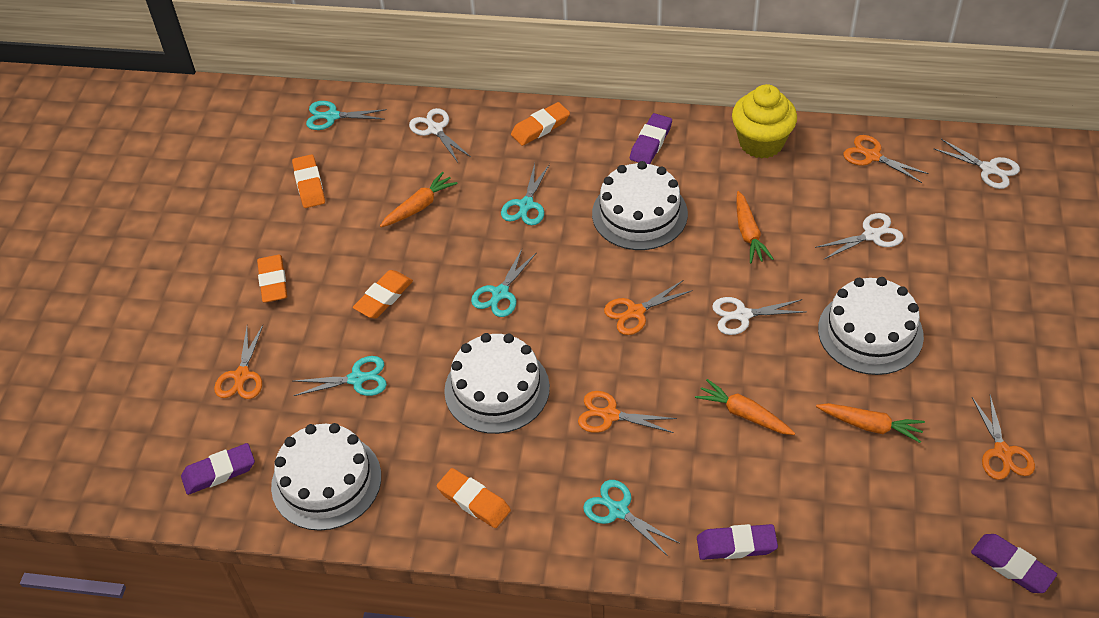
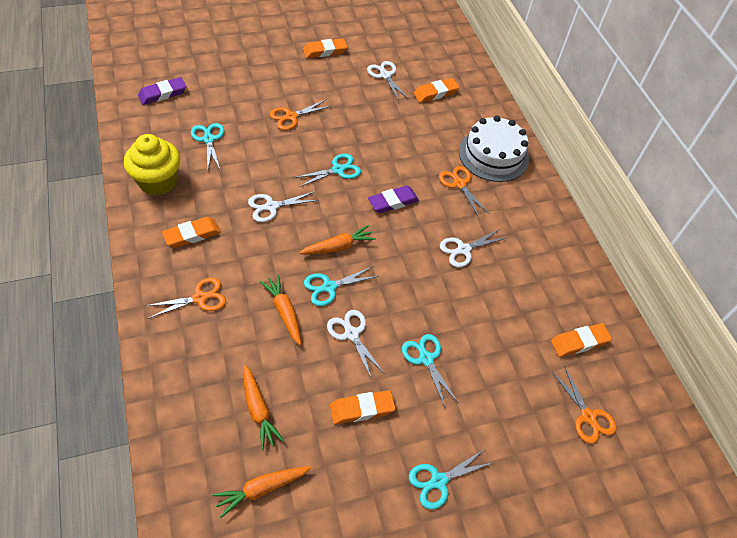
orange scissors: [214,325,263,399] [578,391,677,433] [604,280,693,335] [843,135,929,183] [972,395,1035,480] = 5 -> [145,278,226,319] [270,100,331,130] [439,166,489,217] [552,366,616,444] = 4
purple eraser: [181,443,255,495] [630,113,672,164] [697,524,778,560] [971,534,1057,593] = 4 -> [138,77,186,105] [368,186,419,213] = 2
white cake: [271,423,381,531] [444,333,550,434] [592,161,688,250] [818,277,924,375] = 4 -> [459,116,529,182] = 1

